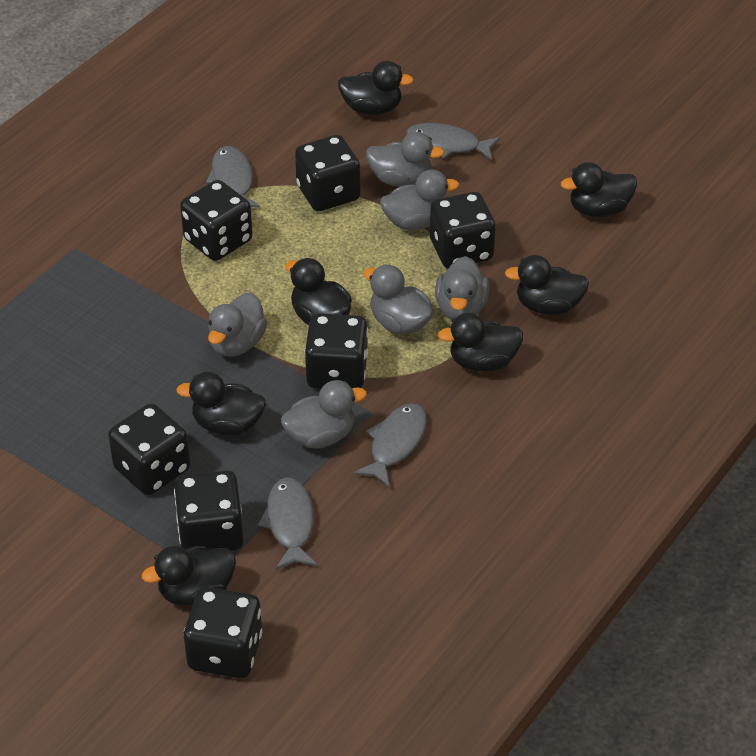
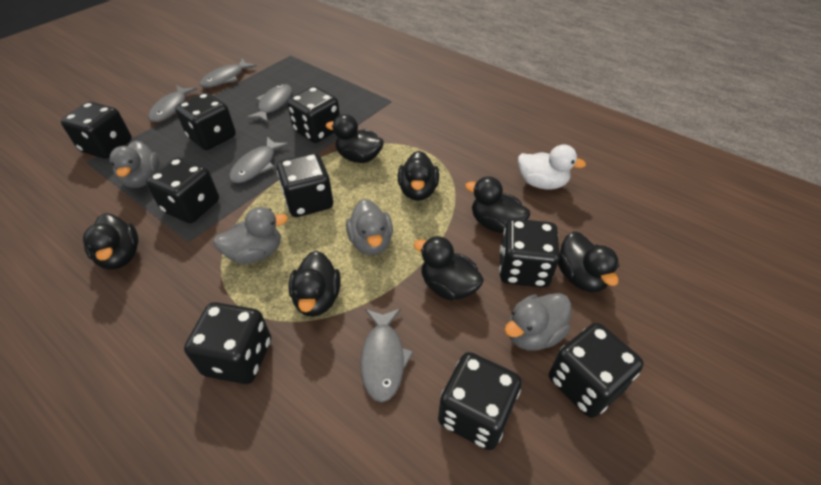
black dice: [108,404,190,495] [174,470,244,551] [180,180,253,261] [184,587,262,678] [295,135,360,211] [305,313,368,389] [430,192,496,269] = 7 -> [61,102,132,159] [146,157,219,223] [175,92,236,150] [184,302,271,384] [277,153,333,217] [287,86,340,143] [438,352,522,450] [499,219,560,288] [549,323,644,418] = 9
grey duck: [208,293,267,357] [281,380,367,449] [363,265,433,335] [366,132,444,187] [380,169,459,230] [435,256,489,320] = 6 -> [109,140,159,188] [213,207,288,264] [346,199,393,255] [505,293,571,351] = 4
grey fish: [206,146,260,208] [258,477,317,570] [353,403,427,488] [406,123,500,161] = 4 -> [148,85,197,122] [200,59,257,88] [229,137,289,183] [246,84,292,123] [360,308,414,402] = 5
white duck: none = 0 -> [518,144,586,189] = 1

